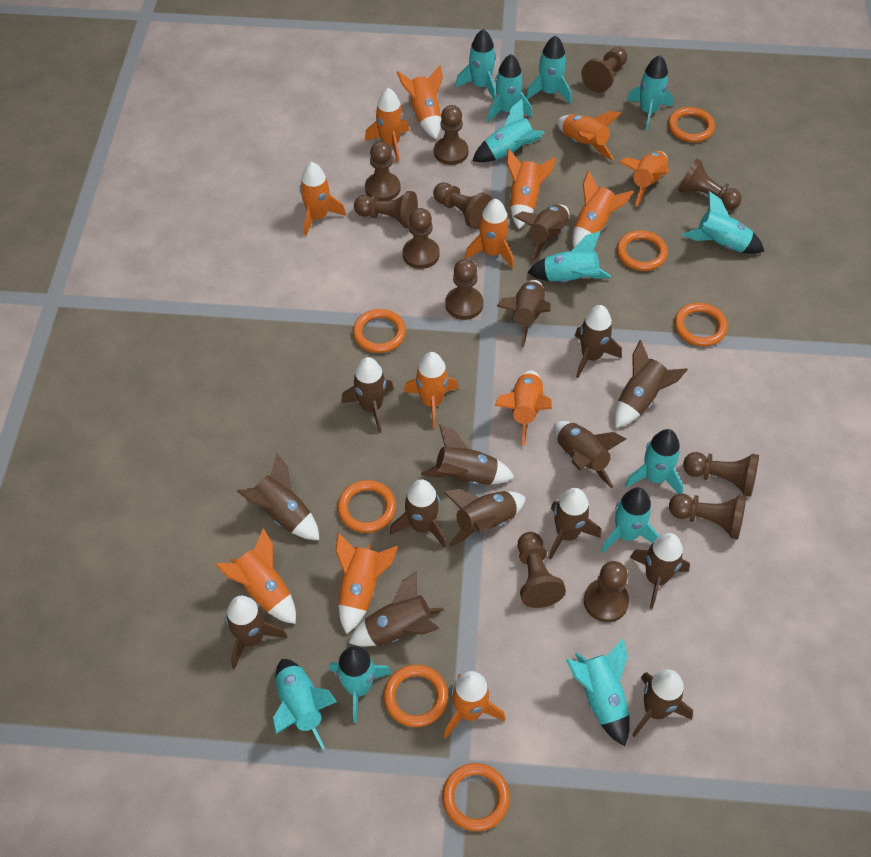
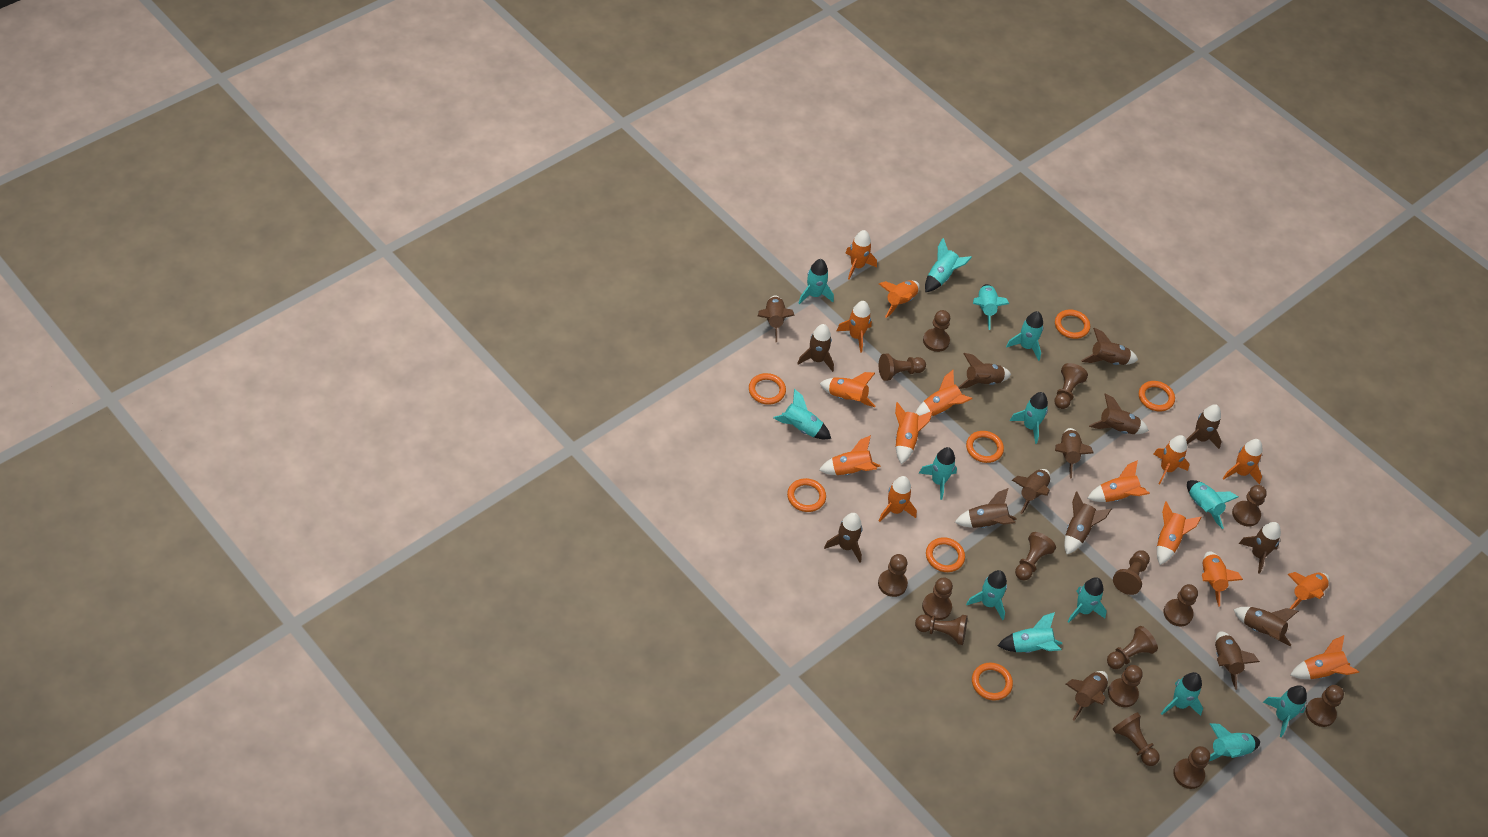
brown pawn: [354,191,418,228] [365,141,401,201] [403,208,439,269] [433,182,493,229] [434,105,469,165] [445,259,483,320] [517,532,566,608] [581,47,627,93] [584,561,629,622] [669,494,746,539] [678,159,742,210] [683,452,759,497] = 12 -> [878,554,908,597] [879,354,926,381] [915,615,967,645] [922,577,953,620] [923,310,950,352] [1015,532,1056,581] [1054,363,1088,409] [1107,626,1158,669] [1108,665,1143,707] [1113,550,1150,595] [1113,712,1160,766] [1164,584,1198,626] [1173,746,1210,789] [1232,485,1267,527] [1306,685,1344,727] = 15
orange rocket: [215,528,296,624] [300,162,346,236] [335,533,398,634] [365,88,409,163] [397,65,443,139] [404,352,458,429] [444,671,505,738] [465,199,514,269] [494,371,552,446] [507,149,556,229] [557,111,621,160] [572,171,633,248] [619,151,669,207] = 13 -> [819,435,881,475] [820,372,875,407] [837,301,872,353] [845,230,877,280] [879,280,920,318] [879,476,917,522] [895,402,933,464] [916,370,972,417] [1088,460,1150,502] [1154,435,1189,484] [1157,501,1202,565] [1202,551,1243,607] [1223,439,1263,484] [1287,572,1330,609] [1290,635,1359,679] = 15
turquoise rocket: [273,659,337,750] [329,646,392,723] [455,29,496,101] [473,99,545,162] [487,54,532,123] [526,35,571,104] [527,231,611,282] [566,638,630,746] [601,488,659,553] [625,429,683,494] [627,55,673,130] [682,191,764,254] = 12 -> [773,389,831,439] [799,259,834,304] [919,447,957,500] [925,238,972,292] [966,570,1007,620] [973,284,1009,330] [998,612,1062,653] [1006,311,1043,361] [1010,392,1048,444] [1067,577,1107,623] [1161,672,1203,716] [1187,480,1238,529] [1209,723,1260,761] [1263,685,1307,738] = 14

